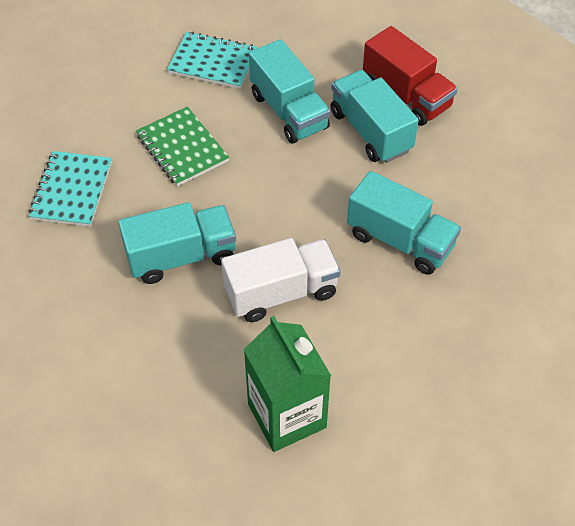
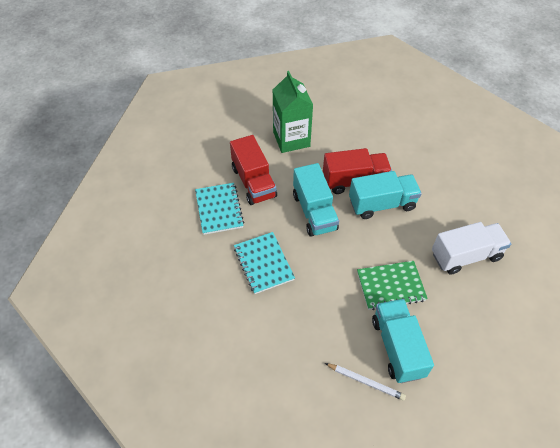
red truck: [363,26,458,126] = 1 -> [230,135,277,205] [323,148,392,194] = 2
turquoise truck: [118,202,236,284] [249,39,330,144] [331,70,419,163] [347,171,461,275] = 4 -> [293,163,339,237] [349,171,422,219] [372,299,434,383] = 3
white pencil: none = 0 -> [325,363,406,401] = 1

